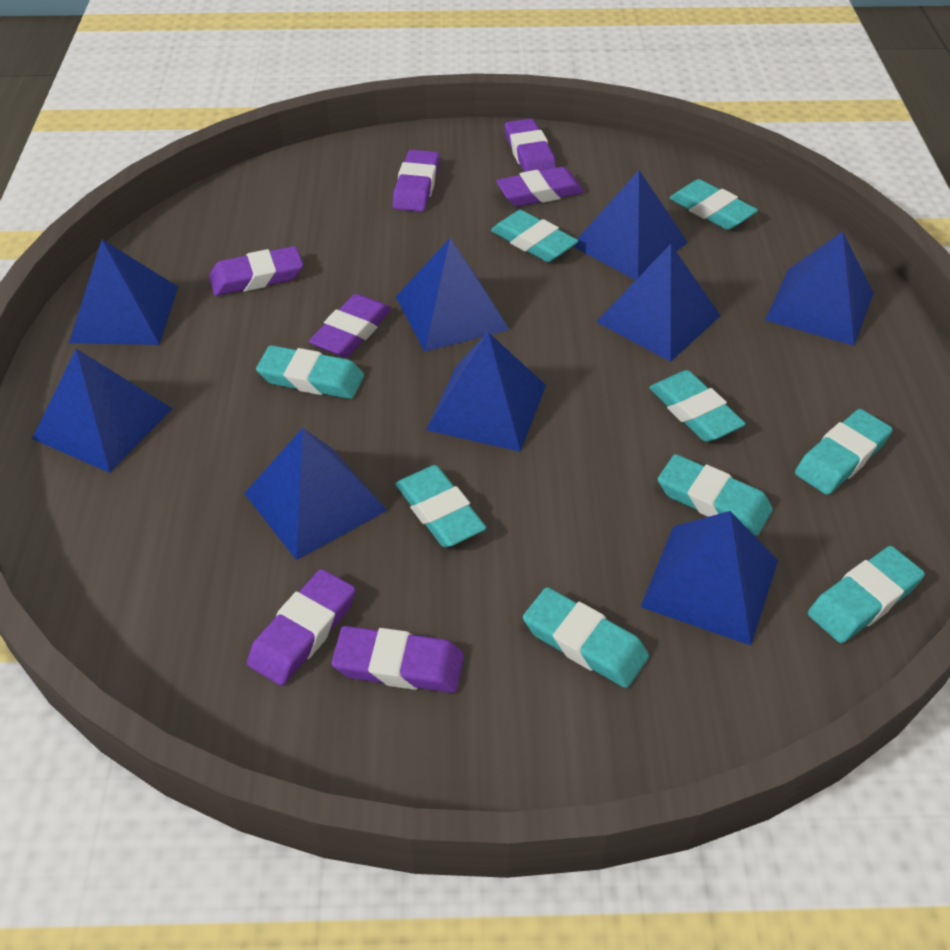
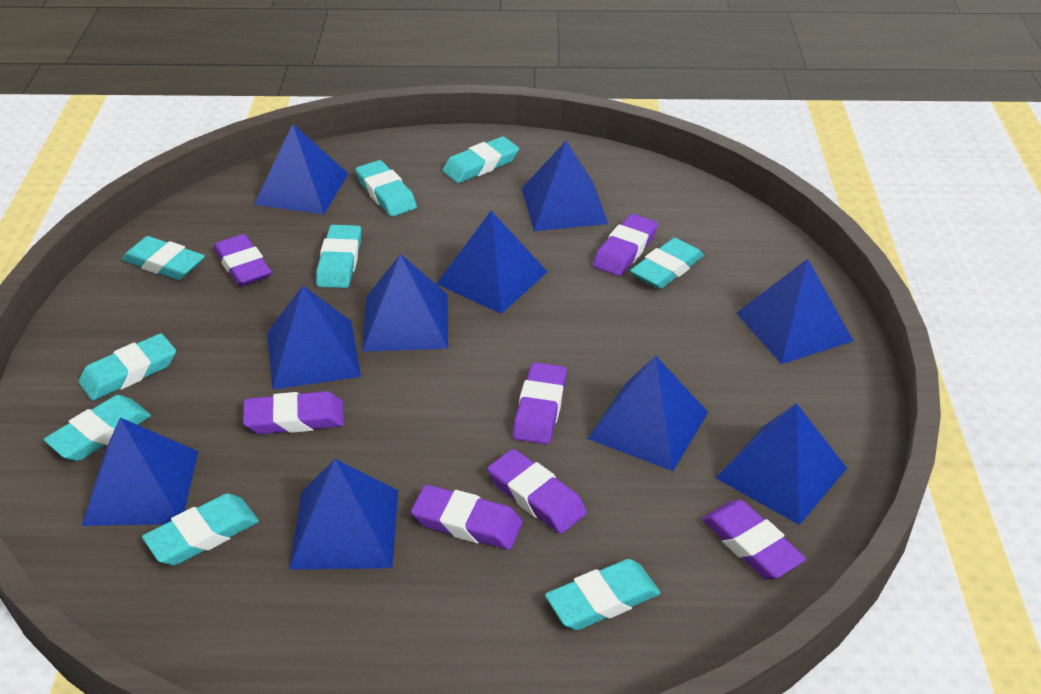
blue pyramid: [32,349,173,473] [69,240,178,345] [244,428,388,560] [396,238,509,352] [426,332,546,452] [573,170,688,280] [596,244,721,362] [641,511,778,645] [765,231,874,346] = 9 -> [82,418,198,526] [254,124,349,214] [267,285,361,390] [289,459,398,569] [362,254,448,352] [436,211,547,314] [522,141,608,231] [588,356,708,471] [715,403,847,525] [736,259,853,364] = 10

